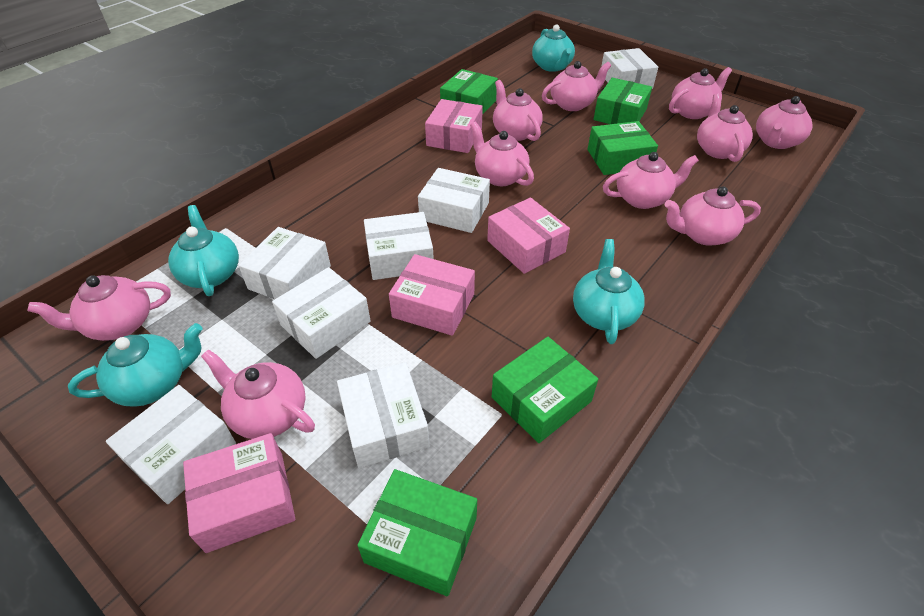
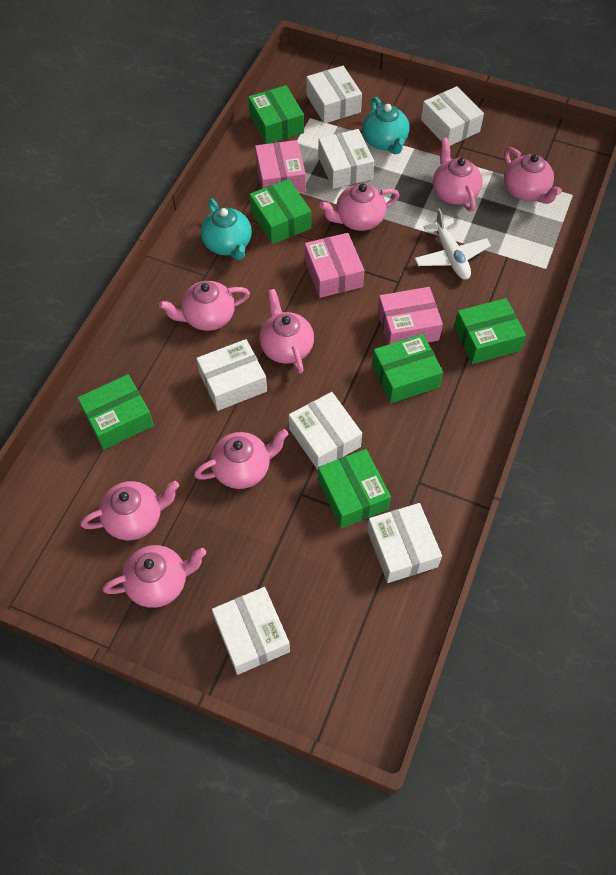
green box: [357,469,477,596] [440,69,498,115] [492,337,598,443] [588,121,658,175] [594,78,652,124] = 5 -> [78,374,154,450] [248,85,304,144] [249,179,311,244] [318,449,391,528] [372,334,443,403] [454,298,526,364] = 6
pink box: [183,433,295,553] [389,254,475,336] [425,99,483,153] [487,198,570,274] = 4 -> [255,140,306,193] [305,233,364,298] [377,287,443,345] = 3
pink teapot: [28,275,171,341] [201,349,315,439] [470,122,534,186] [493,80,543,141] [542,61,611,111] [603,152,699,209] [665,186,761,246] [669,67,732,119] [697,93,753,162] [756,96,813,149] = 10 -> [80,481,179,540] [103,545,206,608] [159,281,250,331] [194,429,289,489] [259,289,314,374] [320,183,400,231] [433,138,483,212] [504,147,562,204] = 8
turquoise teapot: [68,323,203,407] [168,205,239,296] [532,24,575,72] [573,239,645,344] = 4 -> [201,198,252,260] [362,97,410,154] = 2
white plane: none = 0 -> [414,208,491,280] = 1

